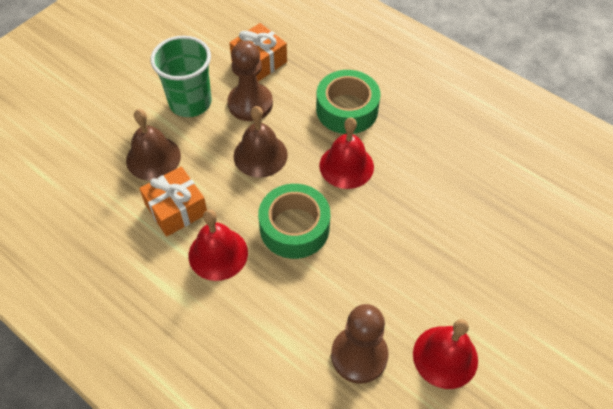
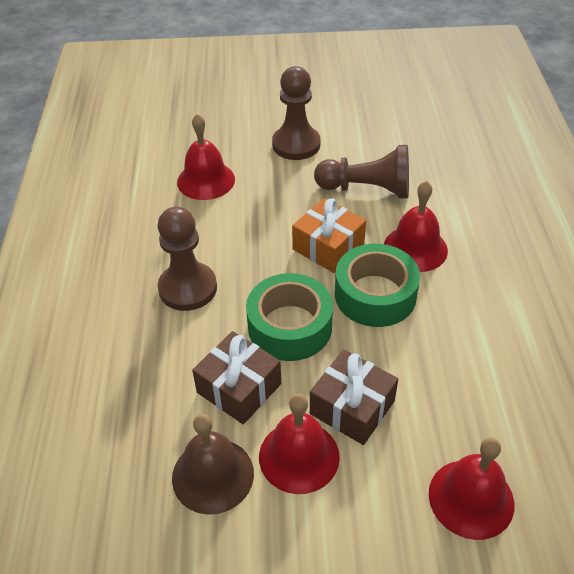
brown bell: [126,109,181,181] [234,106,288,178] = 2 -> [172,414,254,515] = 1
brown gift: none = 0 -> [192,331,281,424] [310,349,398,445] = 2
brown pawn: [228,41,273,121] [331,304,389,384] = 2 -> [158,207,217,311] [272,66,321,160] [314,145,409,199] = 3
green cup: [151,36,212,117] = 1 -> none = 0
orange gift: [139,166,207,237] [229,23,287,82] = 2 -> [292,198,366,273] = 1
red bell: [189,210,248,281] [319,117,374,189] [413,319,478,389] = 3 -> [177,114,235,200] [259,394,340,494] [384,181,448,272] [429,437,514,540] = 4

